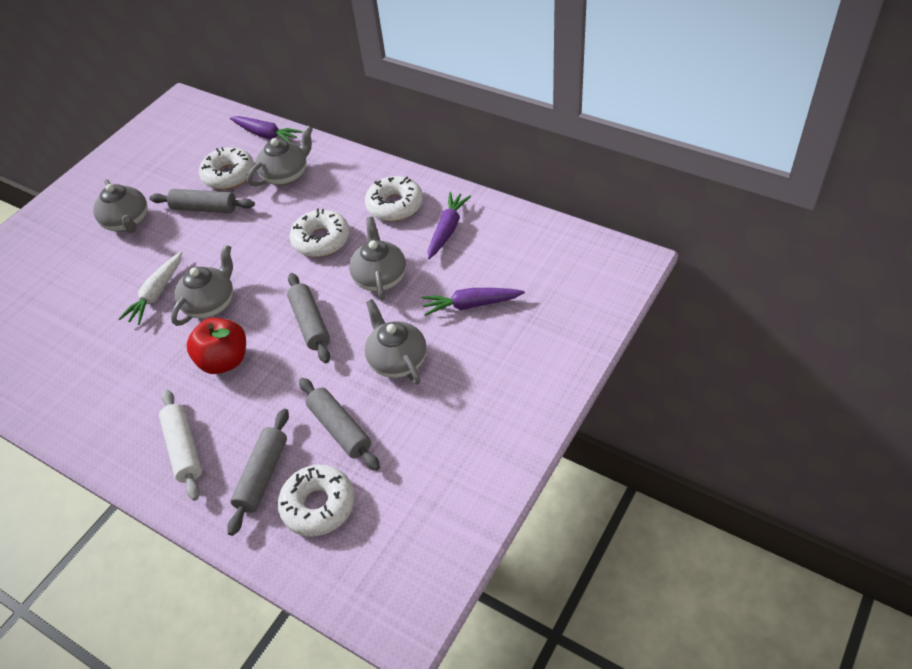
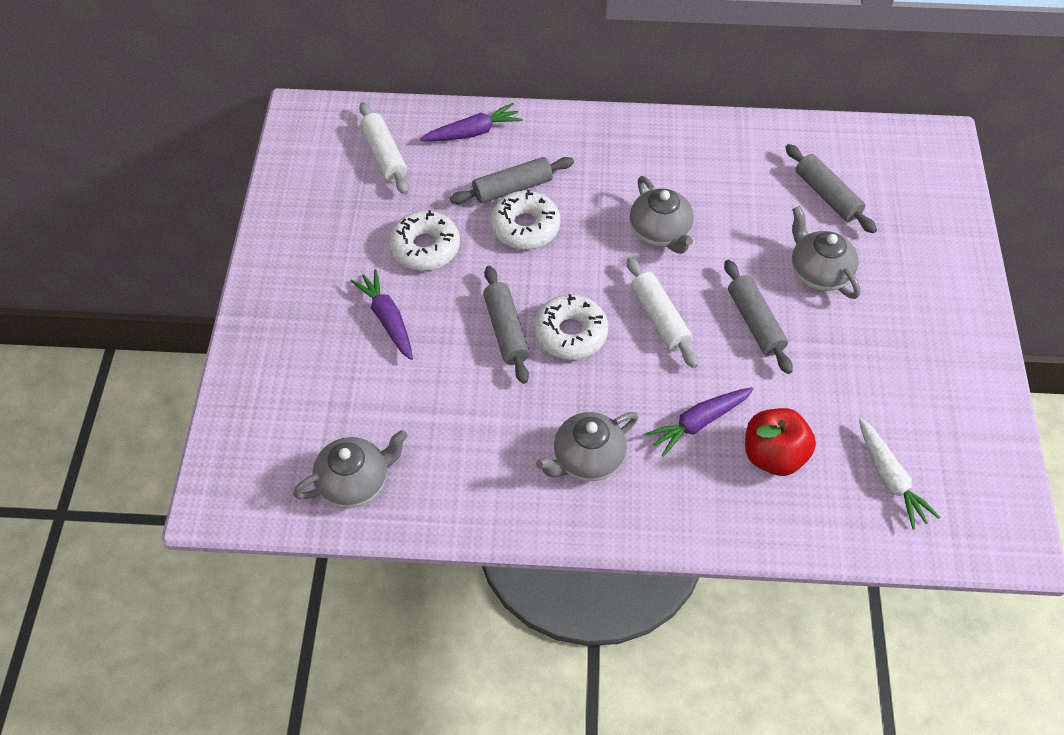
grey teapot: [93,179,147,233] [171,245,233,326] [247,125,313,186] [349,217,406,301] [365,299,427,385] = 5 -> [293,430,408,508] [536,412,638,481] [630,176,694,254] [791,206,860,299] = 4
white donut: [199,147,254,190] [278,465,355,537] [290,208,350,257] [365,176,423,221] = 4 -> [389,210,460,271] [490,190,561,250] [534,294,609,360] = 3
white rolling pin: [159,389,202,501] = 1 -> [359,102,409,195] [627,257,698,368] = 2

